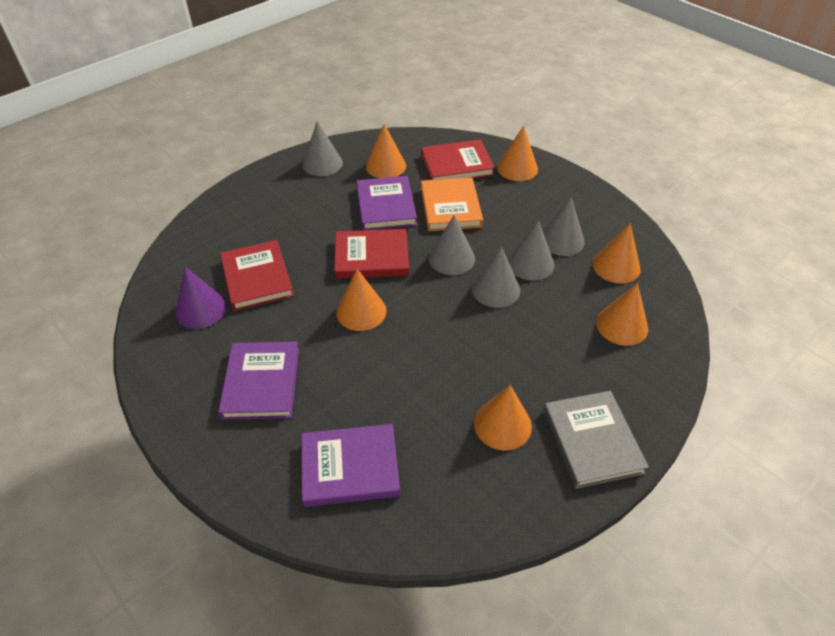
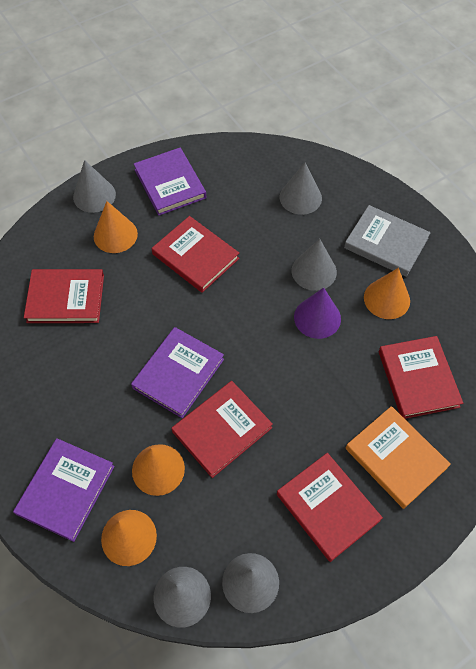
orange cone: [336,269,386,331] [366,124,406,178] [474,385,532,450] [497,126,538,181] [592,223,641,283] [596,283,648,346] = 6 -> [94,201,138,253] [101,510,157,566] [132,444,185,496] [364,268,410,319] = 4
red book: [220,240,294,311] [334,229,409,279] [421,139,495,180] = 3 -> [24,269,104,323] [152,216,239,293] [171,381,273,478] [277,453,383,562] [379,336,463,419] = 5

